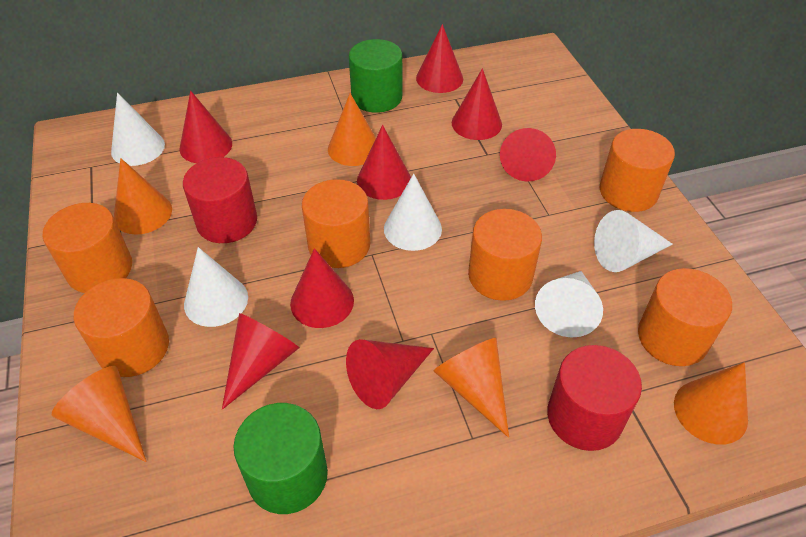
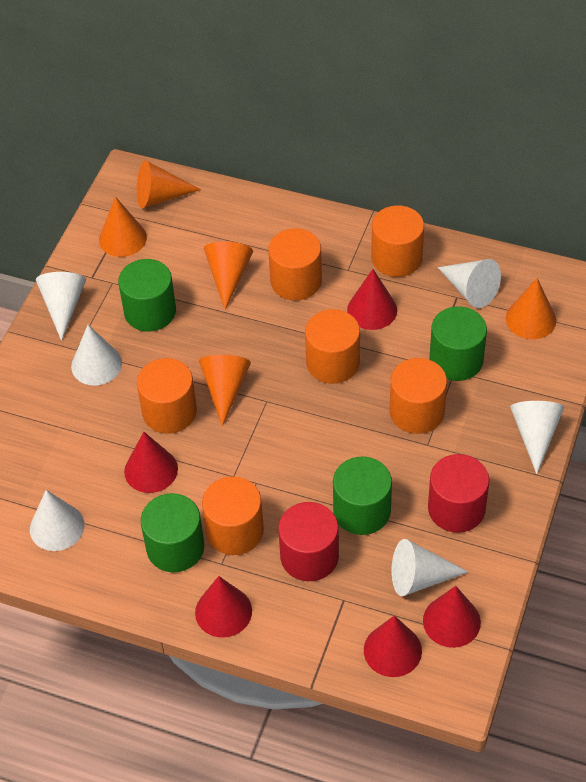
green cylinder: [234,403,328,514] [349,39,402,113] = 2 -> [118,259,176,331] [141,493,204,572] [333,457,392,535] [430,307,487,381] = 4
red cone: [179,91,232,163] [222,313,299,410] [290,248,354,328] [346,339,434,409] [357,125,411,200] [416,24,463,93] [451,68,502,140] [500,128,556,181] = 8 -> [124,432,178,493] [195,576,252,638] [347,269,397,330] [364,615,422,677] [423,586,481,648] = 5
white cone: [111,93,165,166] [184,247,248,327] [384,174,442,251] [535,271,603,337] [594,210,673,272] = 5 -> [30,490,84,551] [36,272,86,341] [71,325,122,386] [392,539,469,596] [438,259,501,308] [510,401,564,474] = 6

